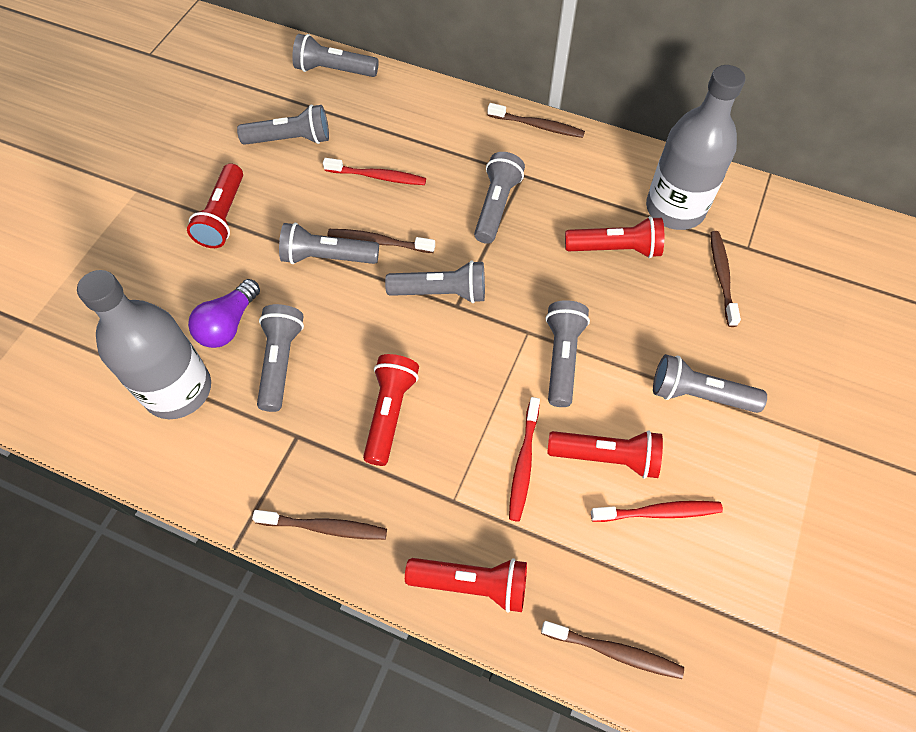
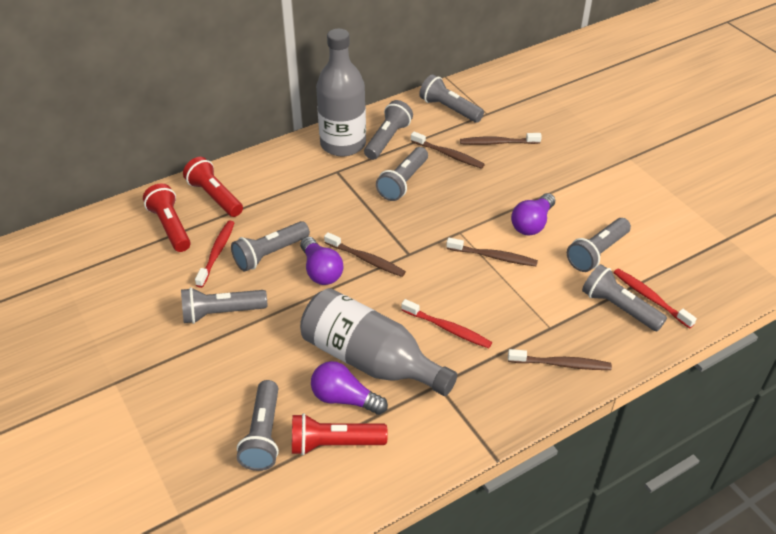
purple light bulb: [188,279,260,348] = 1 -> [300,236,343,285] [311,361,388,415] [511,193,555,236] = 3
red flashlight: [187,163,243,248] [363,354,419,466] [405,558,527,613] [547,430,663,479] [565,216,664,258] = 5 -> [143,183,191,252] [183,157,243,217] [292,413,388,455] = 3

